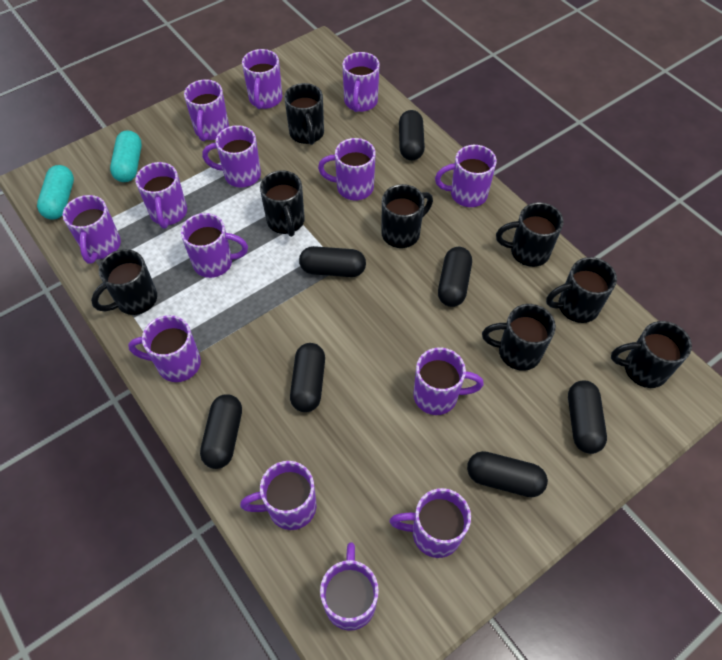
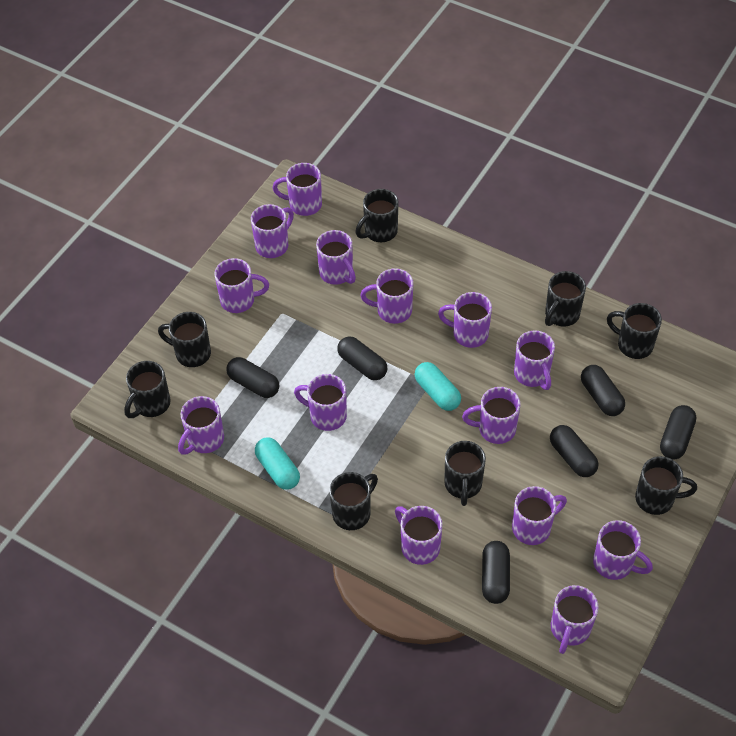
black capsule: [200,394,242,469] [290,343,325,412] [299,246,366,277] [399,110,425,160] [438,247,472,307] [467,451,548,497] [568,380,607,454] = 7 -> [226,357,279,398] [337,336,387,380] [482,541,510,604] [550,425,598,477] [581,365,625,416] [660,405,696,460] = 6

